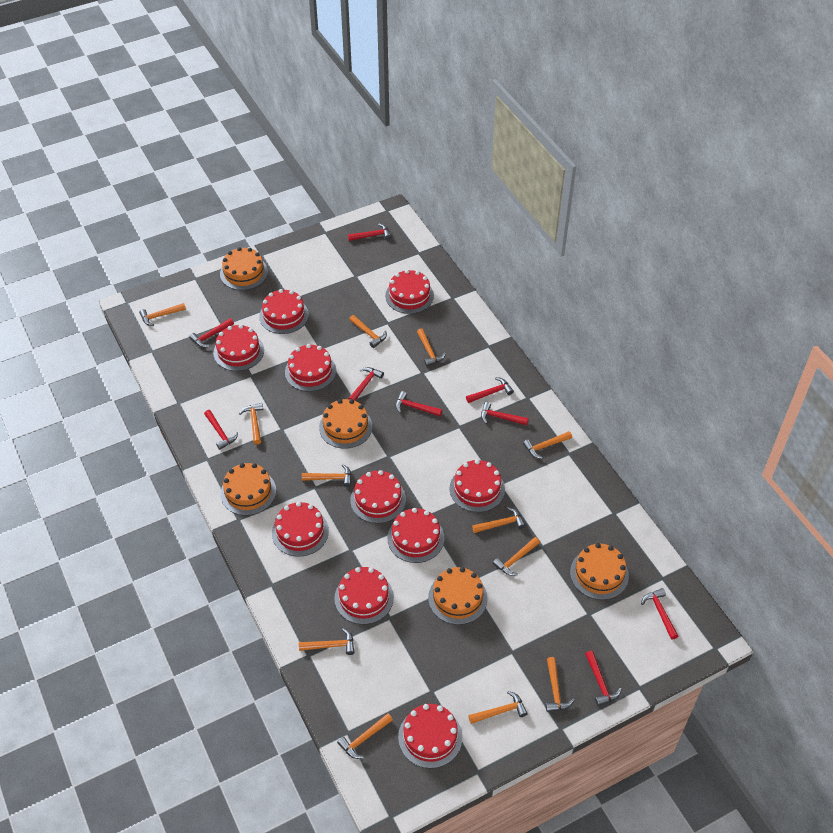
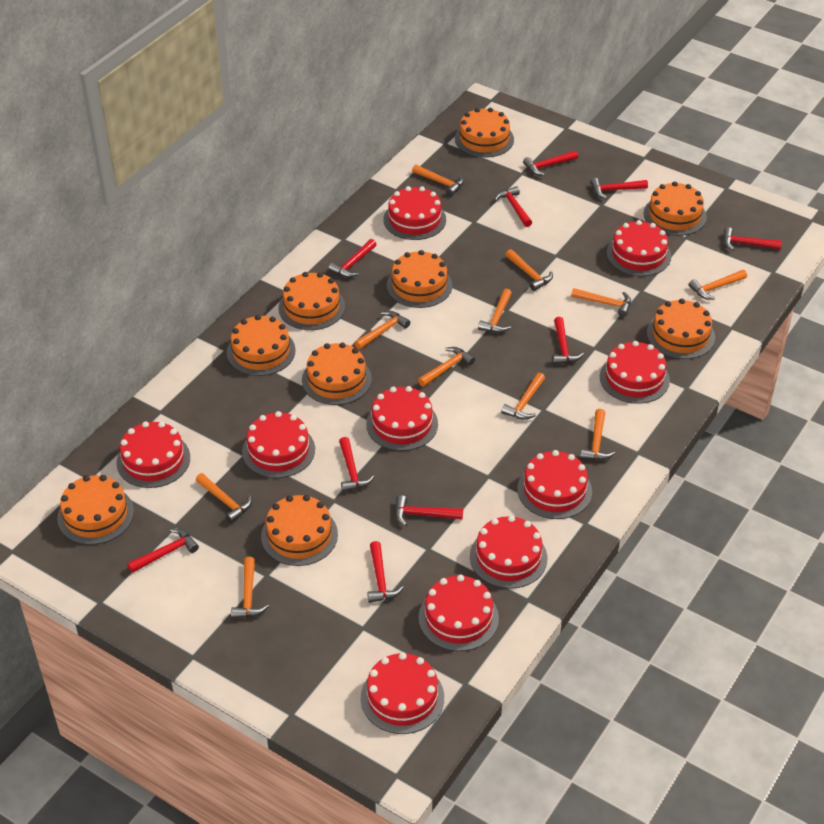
orange cake: [220,247,268,290] [220,463,276,516] [319,399,372,449] [428,567,488,625] [570,543,629,600] = 5 -> [57,475,134,545] [227,315,296,376] [261,495,338,566] [278,272,345,330] [302,342,372,405] [387,250,452,308] [455,108,514,157] [643,182,707,236] [647,299,715,359] = 9
orange hammer: [139,303,186,326] [239,403,263,445] [299,628,355,655] [302,464,351,487] [337,713,393,759] [349,315,387,348] [417,328,446,366] [468,691,528,724] [472,507,525,533] [493,537,540,576] [523,431,572,459] [546,657,574,712] = 12 -> [196,473,252,523] [231,557,269,619] [354,311,410,350] [412,164,464,196] [418,347,475,387] [478,289,512,333] [501,372,545,420] [505,249,553,291] [571,288,631,317] [580,409,615,460] [689,270,747,300] = 11
red hammer: [189,318,234,347] [204,410,238,450] [348,223,391,241] [348,367,384,401] [395,391,442,416] [466,377,514,403] [481,402,528,425] [585,651,622,706] [641,588,678,640] = 9 -> [127,529,199,573] [328,239,377,278] [339,437,374,492] [367,541,404,603] [395,495,463,526] [494,186,532,227] [523,150,578,175] [552,317,584,365] [590,178,648,199] [724,227,782,250] = 10

